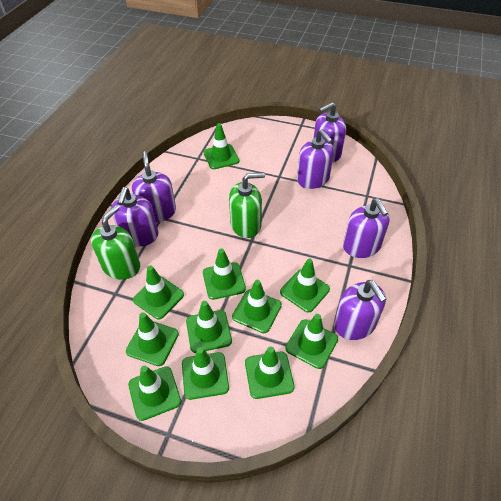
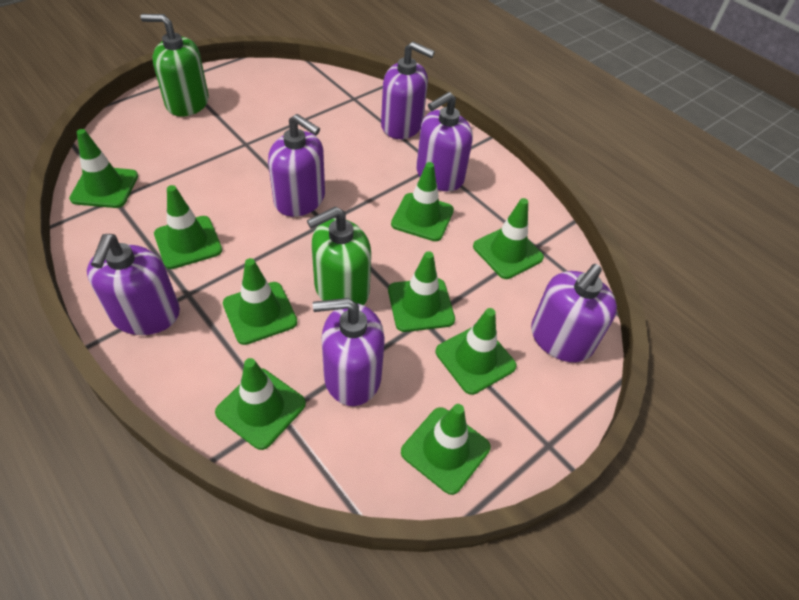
green traffic cone: [126,313,179,366] [128,366,181,421] [133,265,184,319] [182,347,229,400] [186,301,232,353] [203,123,239,169] [203,248,246,300] [232,280,282,333] [245,346,294,399] [280,259,330,313] [286,314,338,369] = 11 -> [69,129,138,208] [154,185,222,269] [215,358,306,450] [223,258,297,345] [388,251,455,332] [391,162,454,241] [401,404,491,495] [436,308,517,395] [473,198,544,279] = 9

